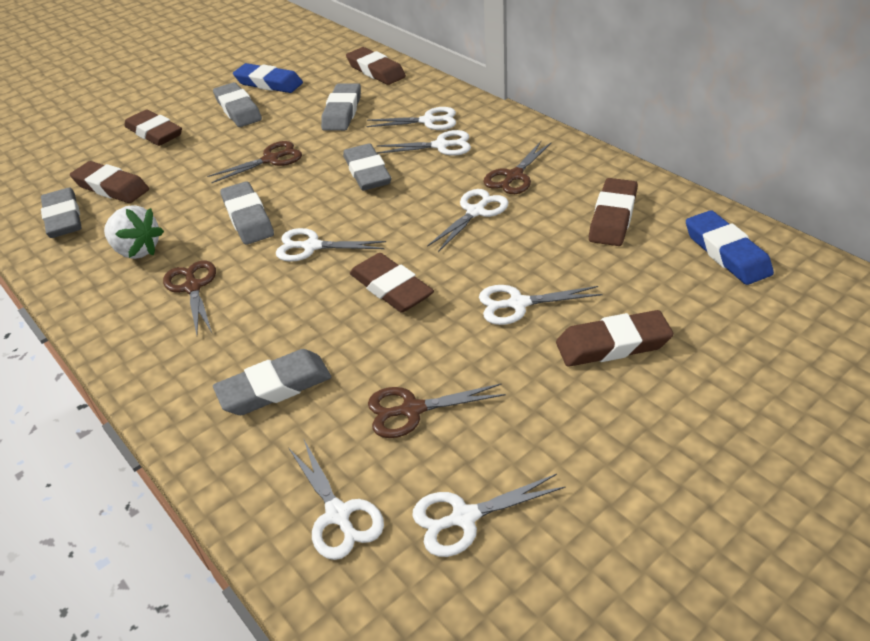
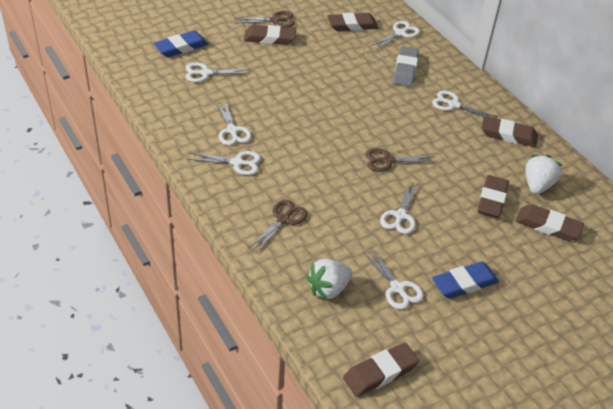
brown scissors: [163,260,216,335] [207,141,302,183] [368,384,506,438] [483,141,552,194] = 4 -> [234,11,295,28] [249,200,308,253] [366,148,437,172] = 3
grey eraser: [41,188,81,238] [213,82,262,127] [213,349,331,415] [220,181,274,245] [321,83,361,131] [343,143,391,191] = 6 -> [393,46,419,87] = 1
white strawberry: [104,205,164,259] = 1 -> [306,259,352,300] [526,155,562,194] = 2

